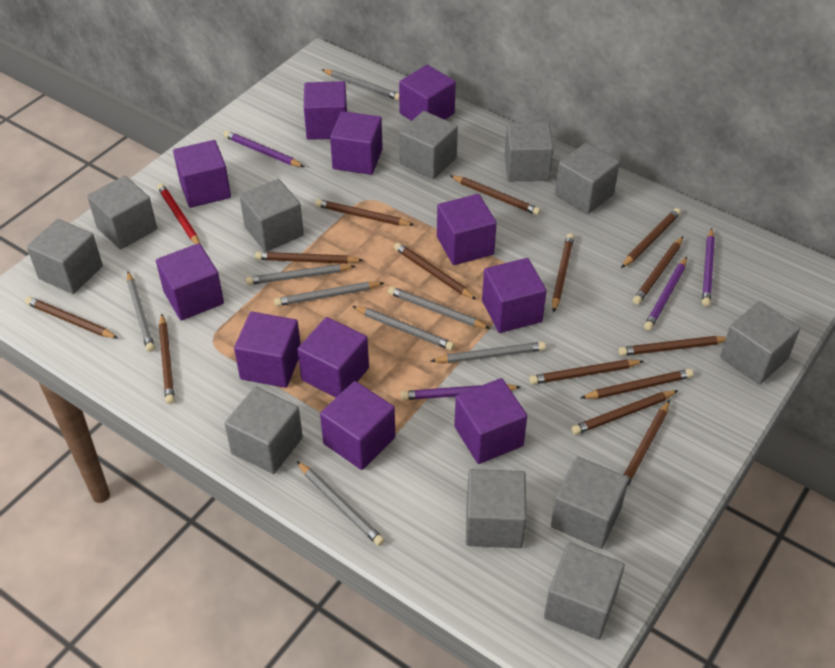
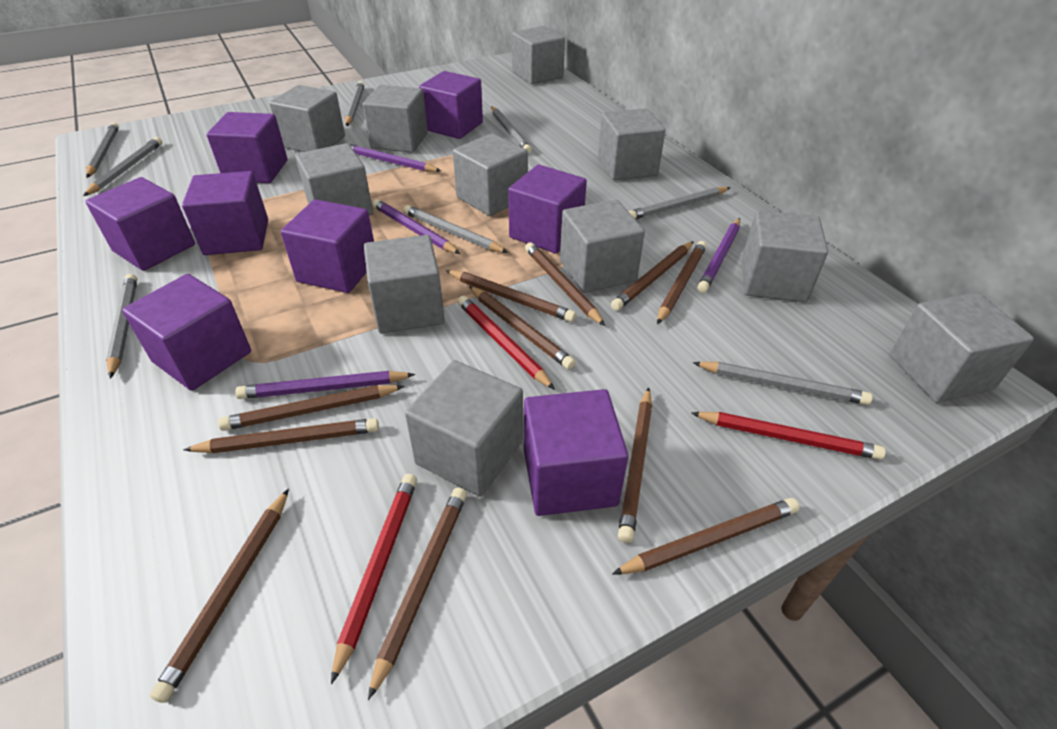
brown pencil: [25,297,119,339] [159,314,175,404] [255,252,364,264] [315,199,414,226] [394,242,477,300] [450,175,541,215] [529,359,644,384] [552,233,574,313] [571,390,679,435] [581,369,693,399] [619,336,726,356] [621,208,681,268] [623,400,670,487] [633,237,683,305] = 14 -> [150,489,289,703] [183,418,379,453] [218,385,405,431] [368,487,467,700] [446,270,576,322] [469,286,576,370] [525,242,605,326] [611,241,694,311] [612,498,800,574] [618,387,652,543] [657,241,707,324] = 11
purple cube: [156,243,224,321] [173,140,231,208] [234,312,301,388] [297,317,369,397] [304,81,347,140] [320,381,395,470] [330,111,383,175] [399,65,456,121] [437,194,497,265] [454,378,527,464] [482,258,547,333] = 11 -> [85,177,195,271] [122,274,251,391] [182,171,268,255] [206,112,287,183] [281,199,374,293] [419,71,483,139] [508,165,587,254] [524,389,629,516] = 8
red pencil: [157,183,200,244] = 1 -> [331,474,417,684] [458,296,555,390] [691,412,886,460] = 3

